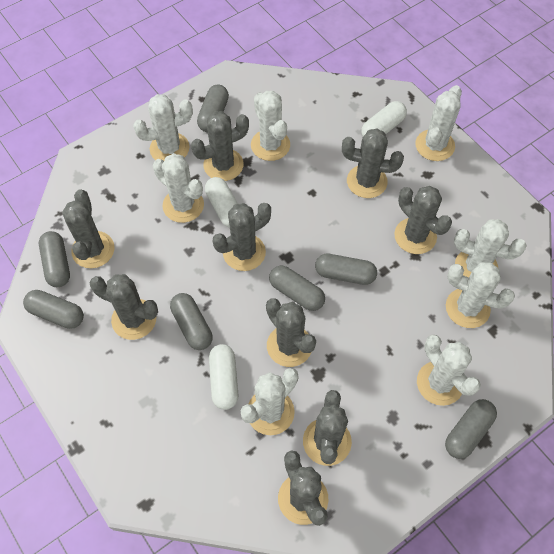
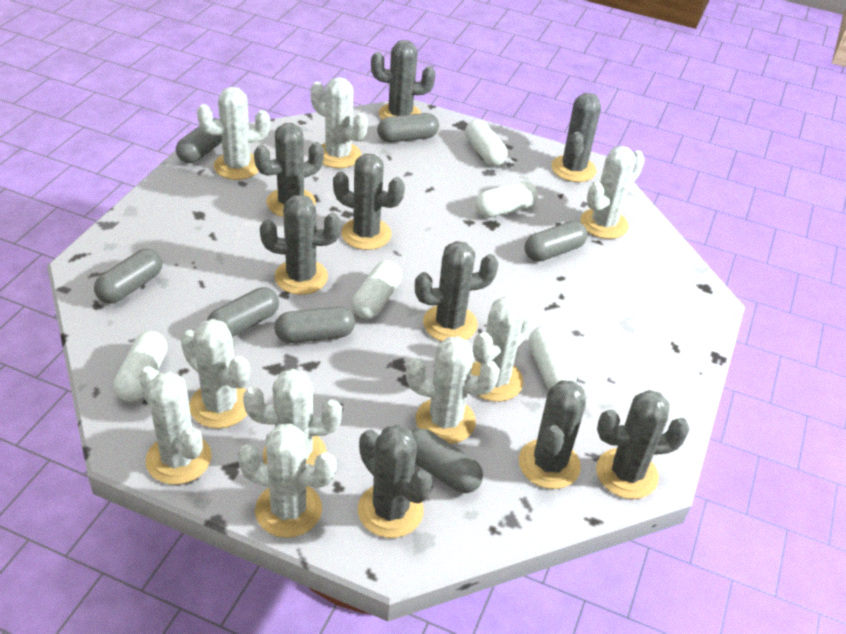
white cactus: [133,94,193,160] [153,153,204,223] [241,368,299,435] [251,91,290,161] [415,85,462,161] [417,335,481,406] [446,262,515,328] [454,219,527,277] = 8 -> [139,366,212,485] [181,319,250,429] [197,87,270,180] [237,424,337,538] [243,369,342,465] [311,77,368,168] [406,336,500,444] [471,297,532,402] [580,146,645,239] = 9
white capsule: [205,177,238,227] [209,344,238,410] [361,101,407,136] = 3 -> [113,331,167,402] [352,260,402,319] [465,120,508,166] [475,181,538,218] [529,326,577,389] = 5

